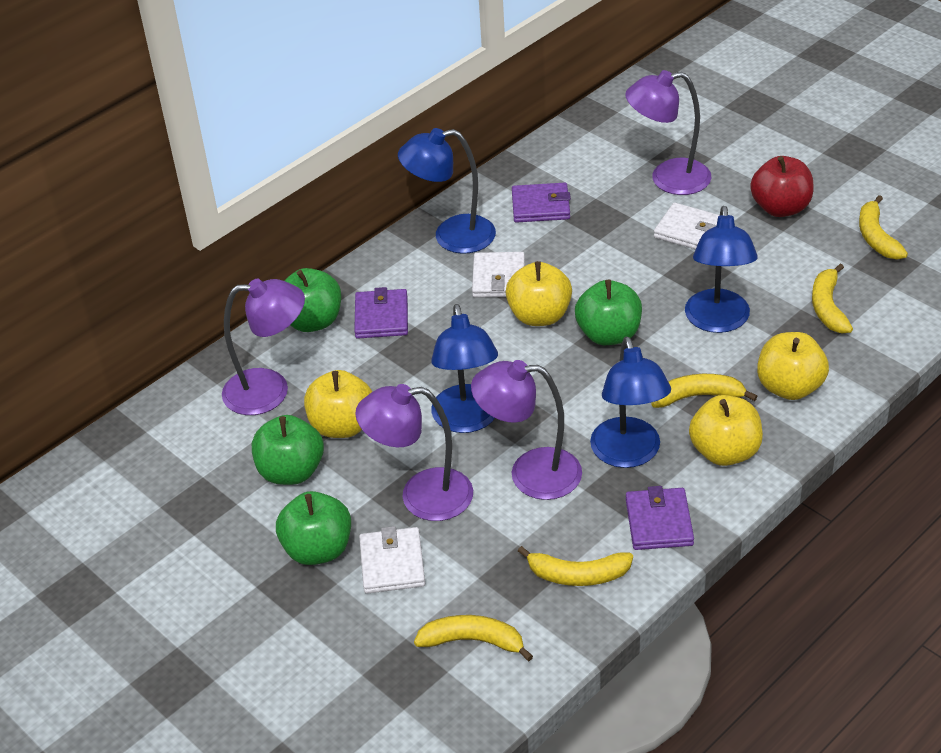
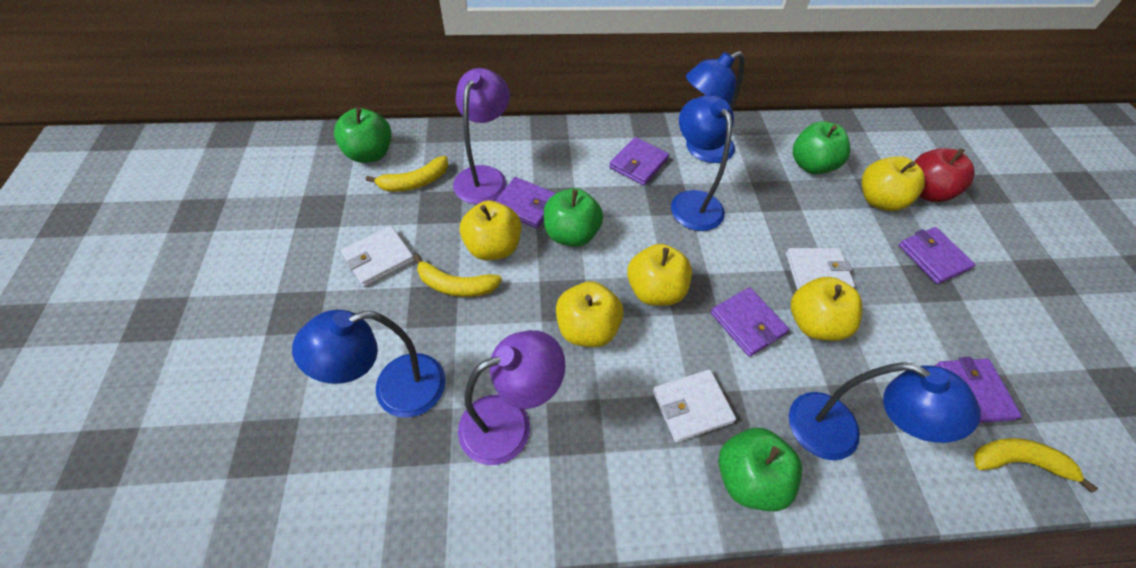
purple lamp: [222,279,305,415] [355,384,473,521] [471,360,582,500] [625,70,712,195] = 4 -> [453,68,510,204] [458,330,566,465] = 2
purple wallet: [354,287,408,339] [512,183,571,223] [626,486,694,550] = 3 -> [495,177,556,229] [609,137,669,186] [711,287,789,357] [899,227,975,284] [935,357,1022,423] = 5
yellow apple: [304,370,372,438] [506,261,572,326] [689,395,763,466] [757,332,829,400] = 4 -> [460,201,521,260] [556,281,624,347] [627,244,692,306] [791,277,863,341] [862,156,925,211] = 5
yellow banana: [414,615,533,661] [518,546,633,586] [651,374,757,408] [812,263,853,333] [859,195,908,260] = 5 -> [366,156,448,192] [413,254,502,297] [974,438,1098,493] = 3

